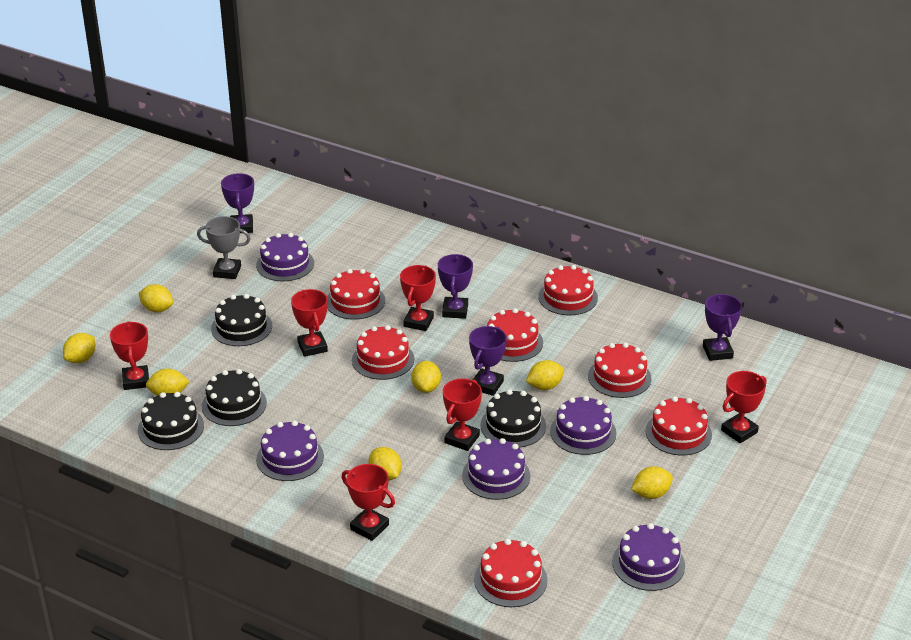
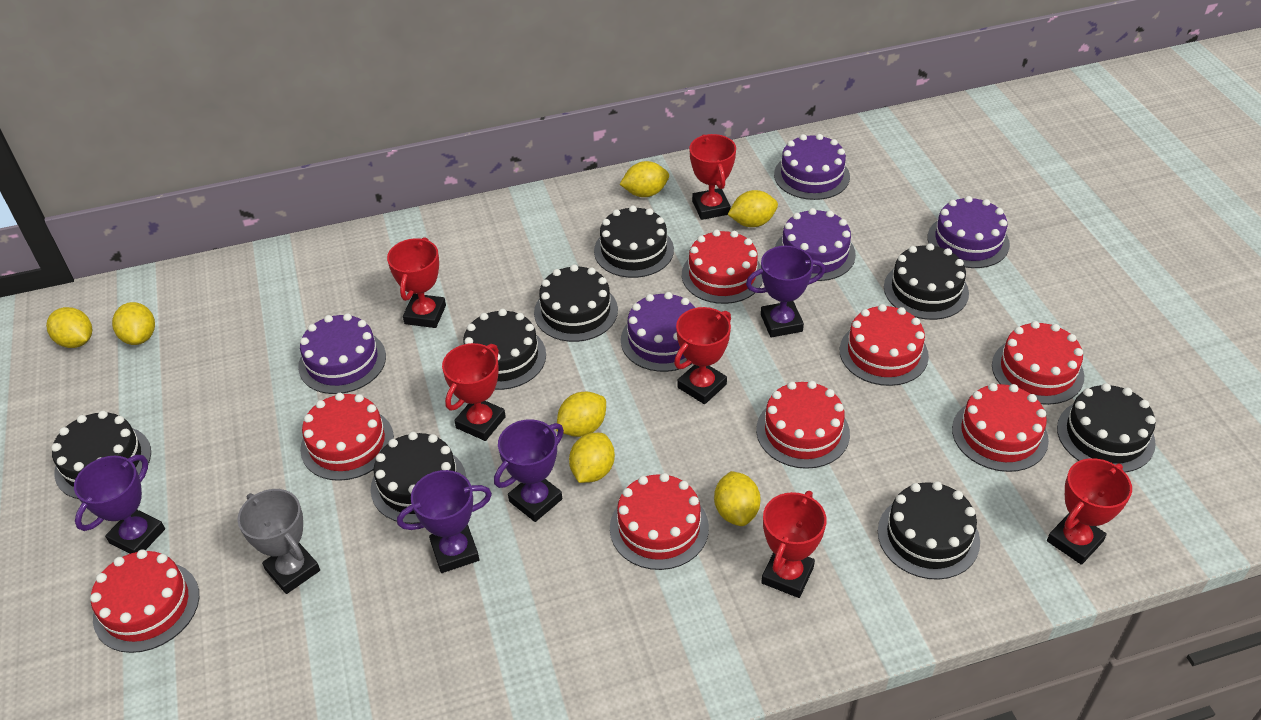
black cake: [138,392,204,450] [202,369,267,426] [211,294,272,346] [480,389,546,448] = 4 -> [51,411,151,499] [371,432,467,524] [463,309,546,390] [534,264,618,342] [594,205,674,278] [878,481,980,580] [884,243,969,320] [1057,383,1156,473] = 8
red cake: [327,269,385,320] [352,325,414,380] [474,539,547,607] [487,308,543,362] [538,265,598,315] [588,343,652,398] [645,396,712,455] = 7 -> [90,549,199,653] [300,393,394,481] [610,473,709,570] [682,230,763,304] [756,381,850,469] [840,304,929,386] [952,383,1049,472] [992,321,1084,405] = 8

